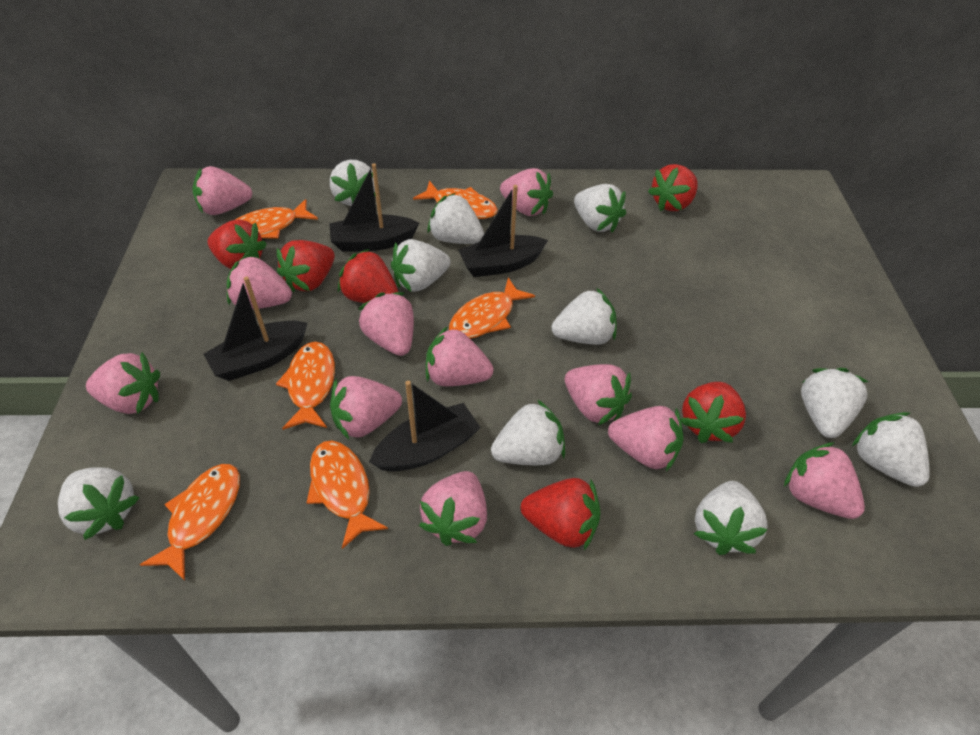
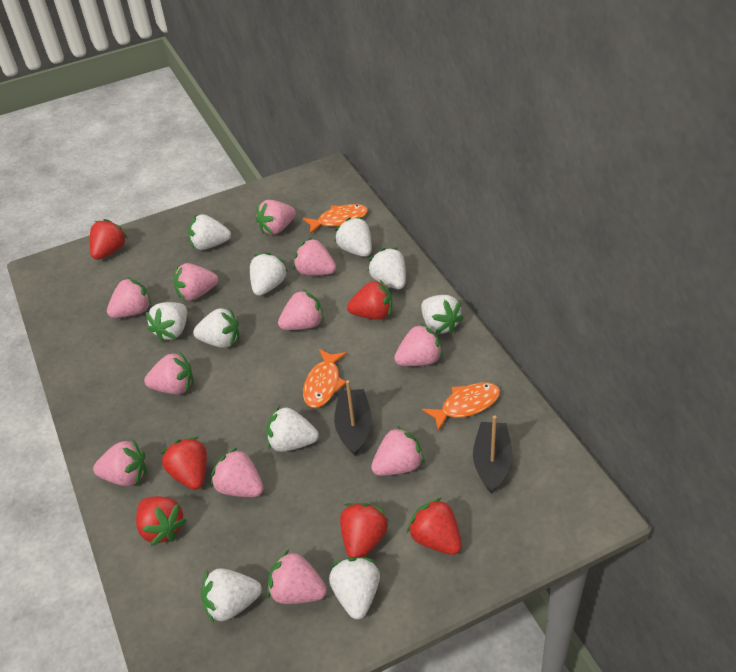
black boat: [203,276,308,381] [329,163,419,252] [369,381,481,472] [458,185,548,277] = 4 -> [334,380,372,456] [473,416,513,493] = 2
orange fish: [140,464,240,581] [235,199,318,239] [276,342,335,430] [307,441,388,549] [413,180,498,219] [449,278,535,339] = 6 -> [303,204,368,234] [303,349,347,408] [422,382,500,431] = 3

